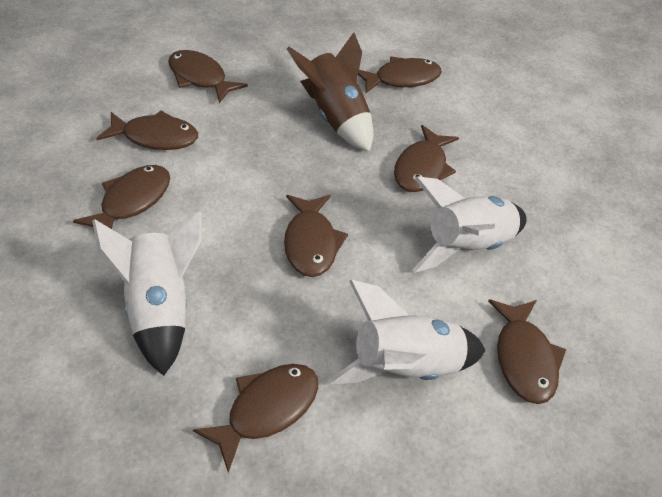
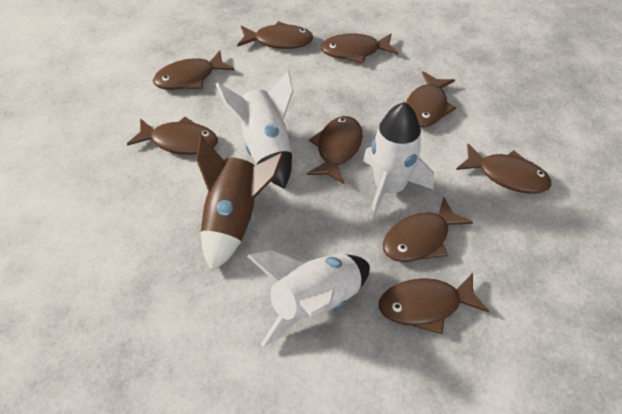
brown fish: [73,165,170,229] [96,110,198,150] [168,50,248,103] [193,364,318,473] [284,195,348,277] [358,57,442,94] [394,125,459,192] [488,299,566,404] = 8 -> [127,117,218,155] [153,51,235,90] [237,21,314,49] [307,116,363,184] [321,34,399,64] [379,273,489,334] [383,197,473,262] [406,71,456,127] [456,144,551,194] = 9

